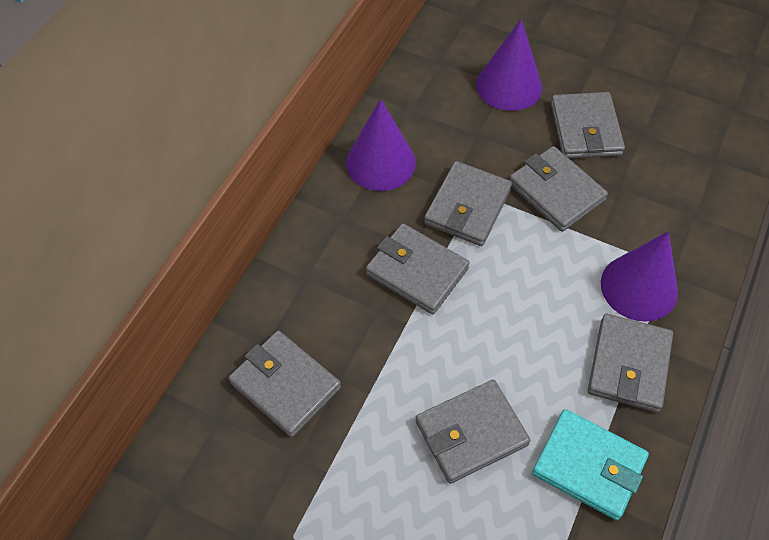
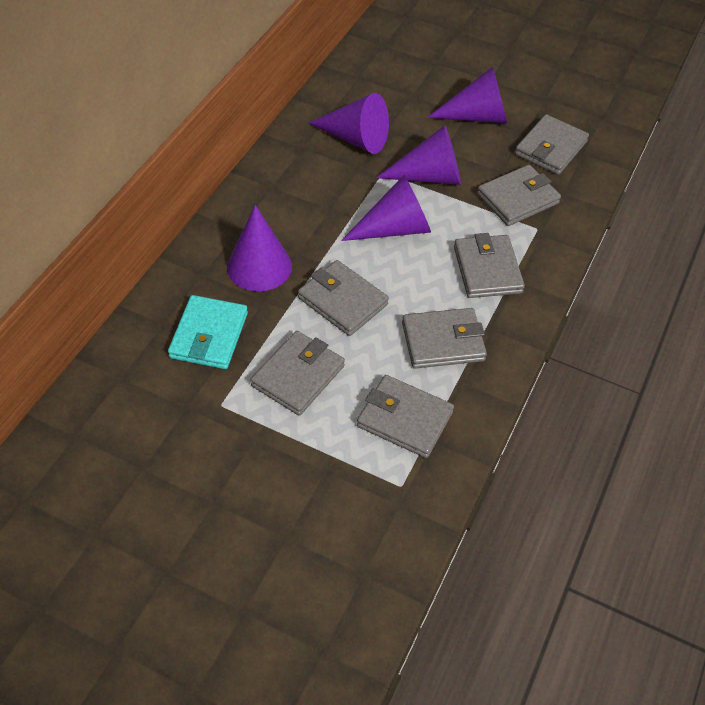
purple cone: [346,99,416,191] [476,19,542,111] [601,231,678,322] = 3 -> [227,205,292,292] [309,93,389,154] [341,175,431,241] [376,125,461,185] [427,67,507,123] = 5

